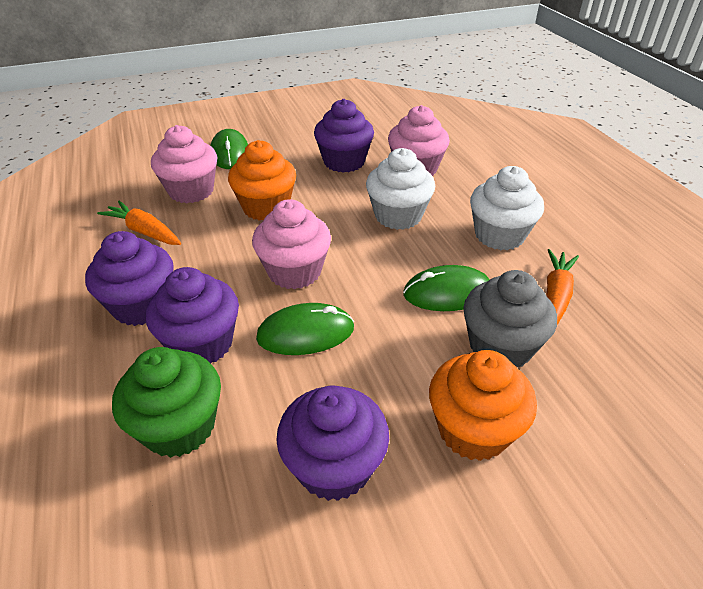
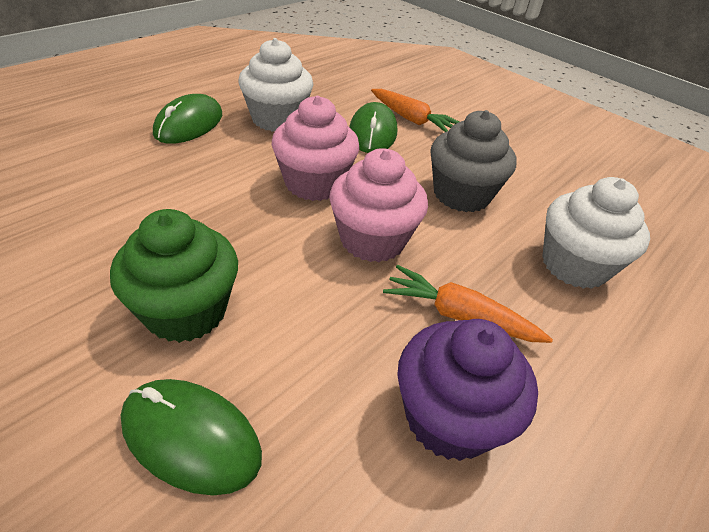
orange cupcake: [228,140,296,221] [429,350,537,461] = 2 -> none = 0
pink cupcake: [151,125,217,203] [252,199,331,289] [388,105,450,176] = 3 -> [272,96,360,201] [329,148,428,262] = 2
purple cupcake: [85,231,174,326] [146,267,239,364] [276,386,389,501] [314,99,374,173] = 4 -> [397,319,538,461] = 1

